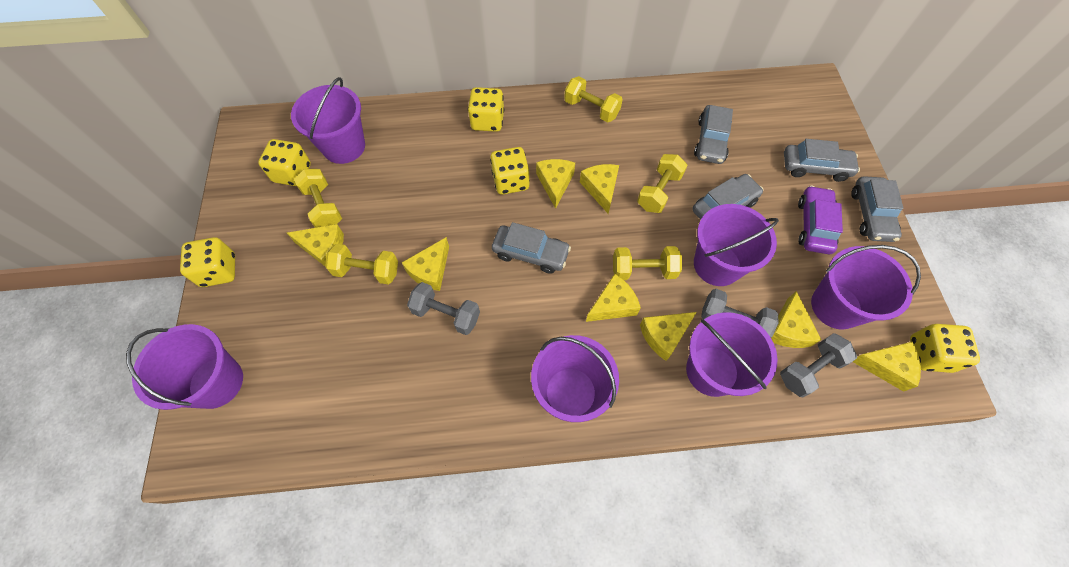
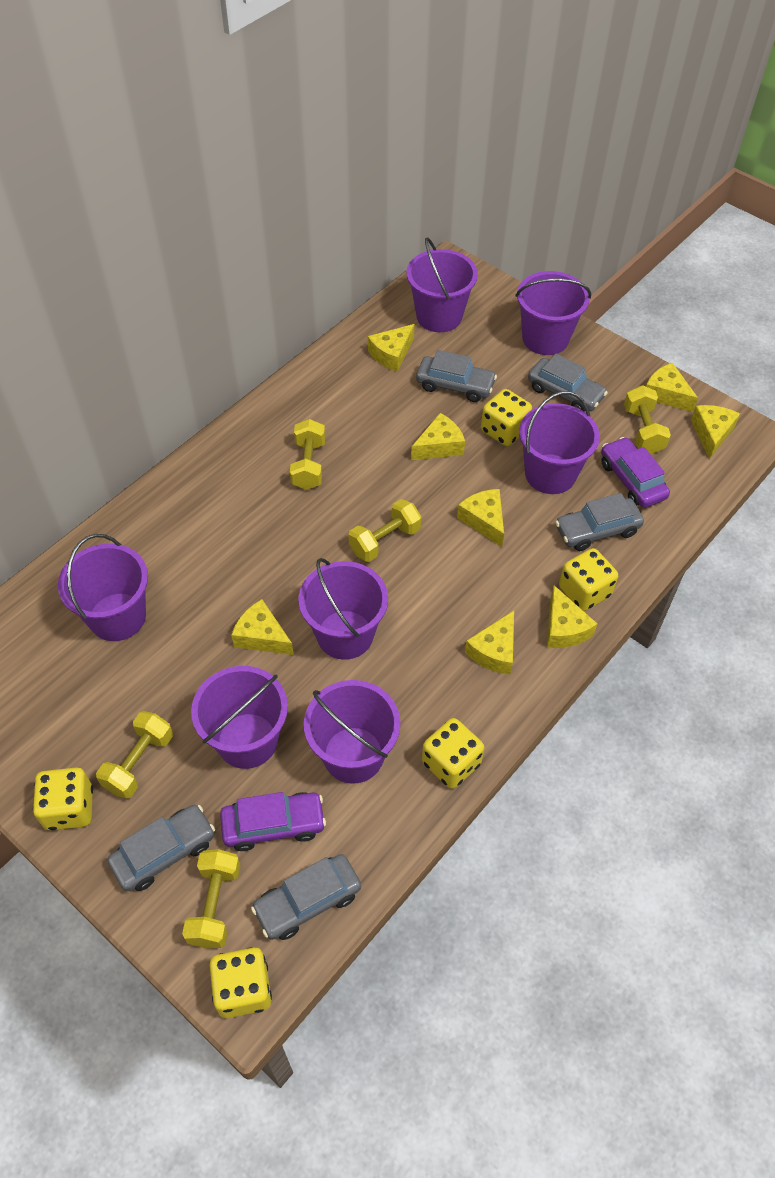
grey dumbbell: [407,282,480,335] [701,289,779,338] [780,333,857,397] = 3 -> none = 0
purple bucket: [126,324,243,410] [291,77,365,164] [531,335,619,422] [686,312,778,397] [694,204,779,286] [811,245,921,329] = 6 -> [58,534,148,641] [191,666,288,769] [299,558,388,660] [304,680,401,784] [406,237,478,332] [516,271,591,355] [519,391,600,494] = 7
purple car: [798,185,843,254] = 1 -> [220,792,326,851] [601,437,670,508] = 2

